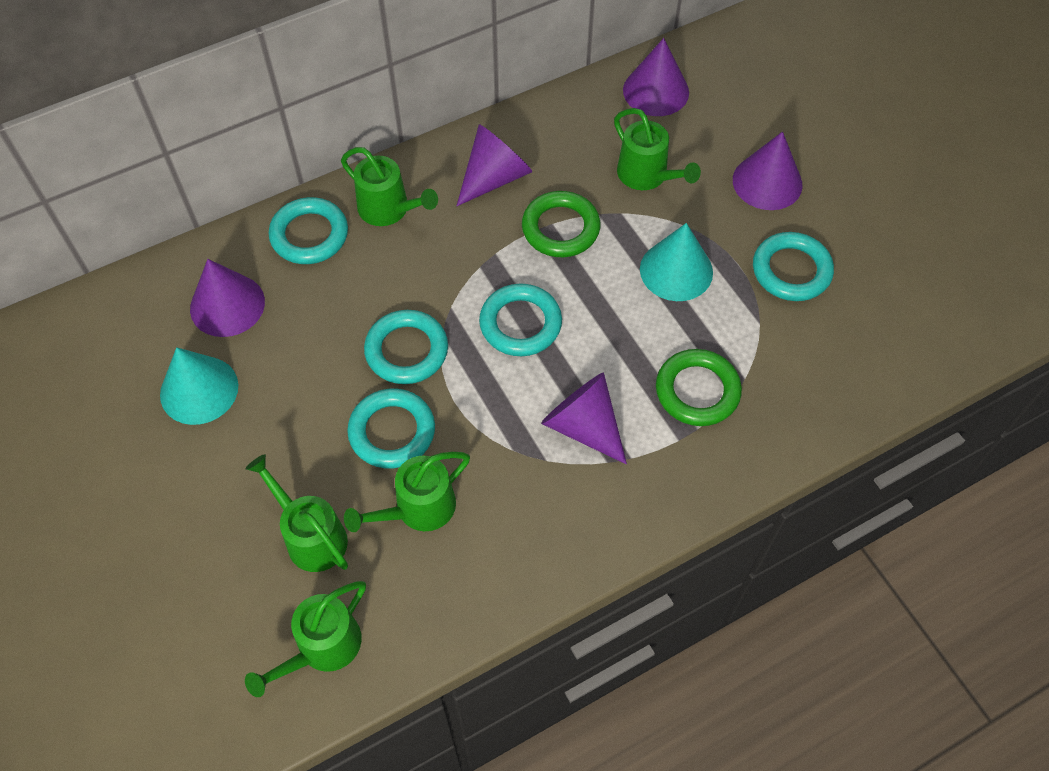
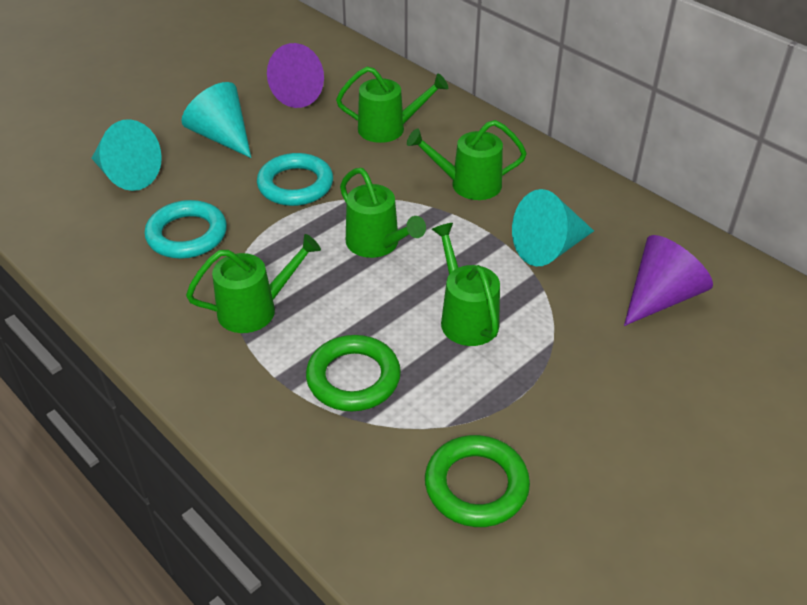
purple cone: [190,259,265,337] [457,124,533,206] [541,372,627,464] [623,38,689,116] [733,131,802,210] = 5 -> [267,43,324,108] [624,235,713,326] = 2
turquoise cone: [160,347,238,425] [640,223,713,301] = 2 -> [91,119,162,191] [182,82,251,158] [512,189,594,266] = 3
turquoise ring: [269,197,348,264] [347,389,435,469] [364,310,448,384] [479,284,562,356] [753,232,834,301] = 5 -> [145,200,227,259] [257,153,333,206] = 2

